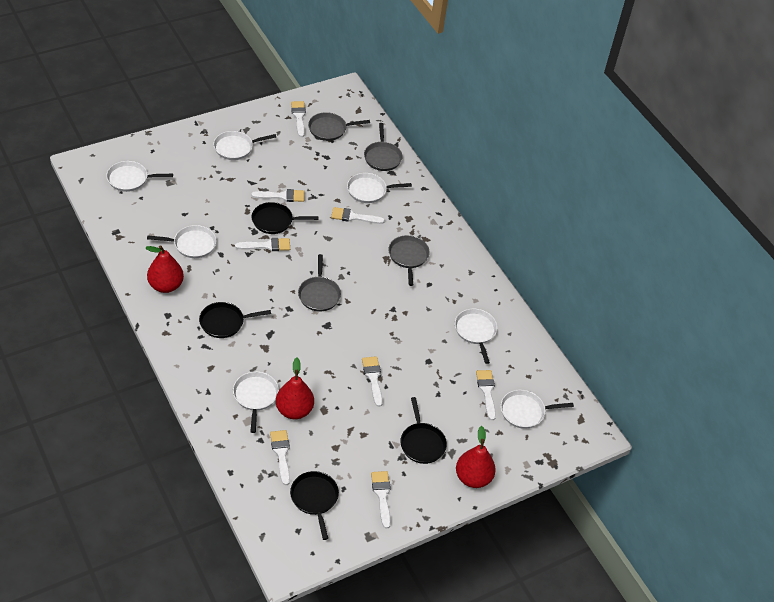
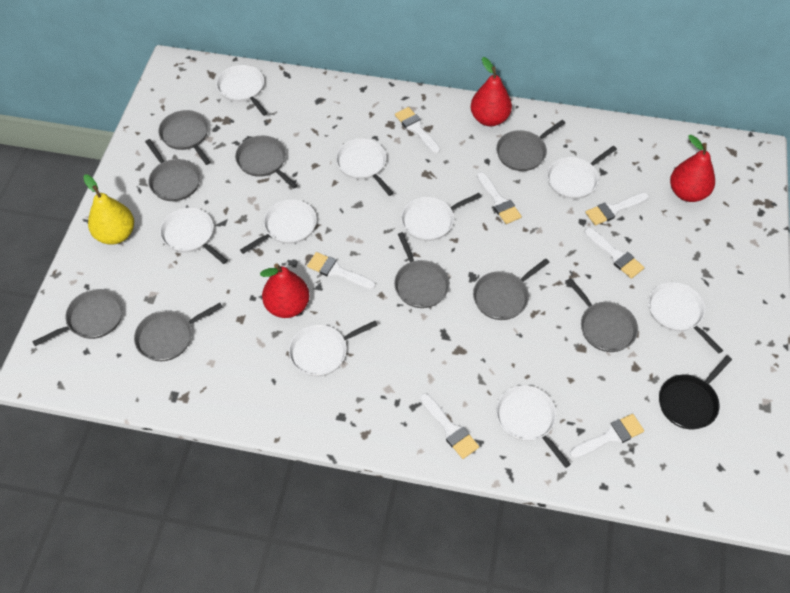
black pan: [199,302,271,338] [252,202,319,234] [290,471,339,540] [400,397,447,464] = 4 -> [659,356,732,429] = 1
grey pan: [298,254,341,312] [308,112,370,141] [364,123,403,171] [388,235,430,286] = 4 -> [32,289,123,346] [134,303,222,361] [145,139,200,201] [159,110,211,165] [235,136,298,189] [394,232,450,308] [473,258,550,320] [496,120,565,171] [567,278,638,352] = 9
white brush: [235,238,290,251] [251,189,304,202] [270,430,290,485] [291,101,306,137] [331,207,385,224] [362,356,383,407] [371,471,391,528] [476,370,496,420] = 8 -> [307,252,375,290] [395,107,440,153] [420,393,479,459] [477,172,522,224] [570,414,644,459] [585,192,649,225] [585,228,645,279] = 7
white pan: [106,161,173,192] [147,225,217,258] [213,131,276,160] [233,371,279,433] [347,173,412,203] [455,308,497,364] [501,390,574,429] = 7 -> [160,208,228,264] [216,65,268,116] [240,199,317,254] [289,321,378,377] [336,138,394,196] [401,193,481,241] [496,385,571,468] [547,146,617,199] [648,282,723,354] = 9
yellow pear: none = 0 -> [83,174,134,245] = 1

